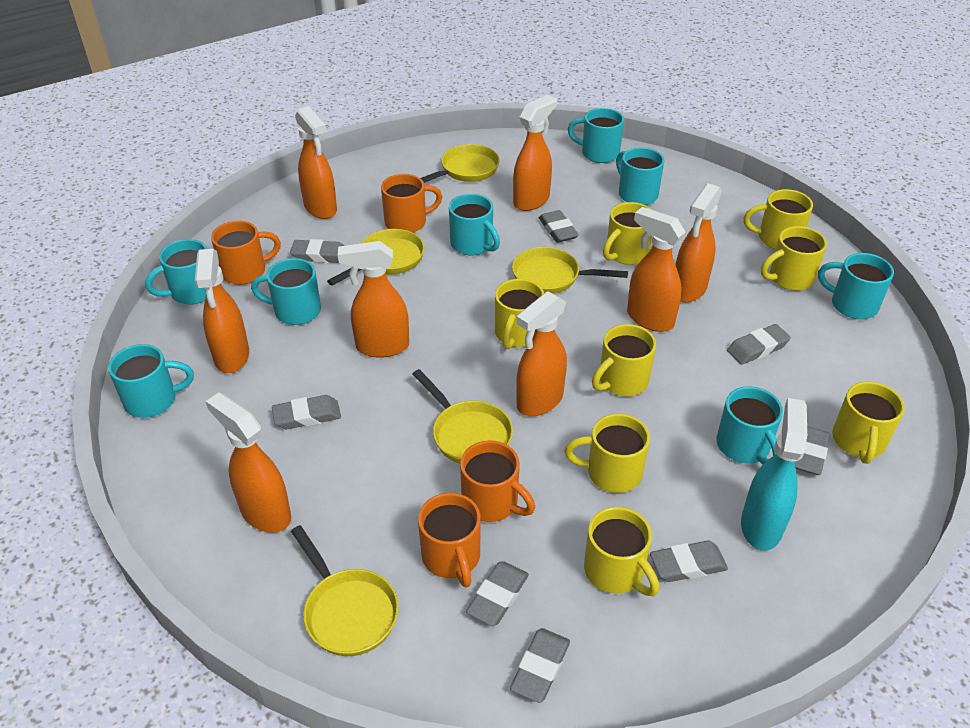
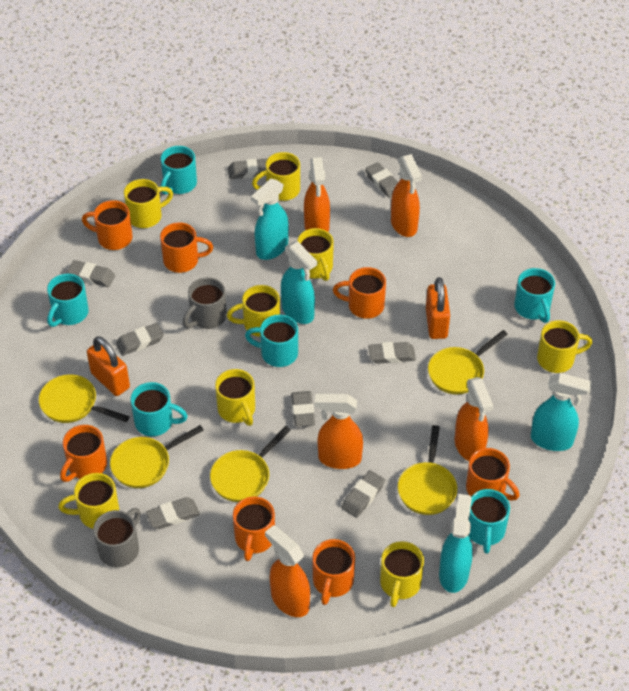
grey mug: none = 0 -> [93,508,141,567] [183,277,227,329] = 2
orange mug: [211,221,281,285] [381,174,442,233] [418,493,481,588] [460,440,535,522] = 4 -> [60,425,107,482] [82,200,132,250] [160,222,213,273] [233,497,275,561] [312,539,355,605] [333,267,386,319] [466,448,520,501] = 7
orange padlock: none = 0 -> [87,336,130,396] [426,277,450,339] = 2
orange spray bottle: [195,249,249,373] [205,392,291,533] [295,106,337,219] [338,241,409,358] [513,95,557,211] [516,291,567,416] [627,207,685,332] [675,183,722,302] = 8 -> [265,525,310,617] [304,157,330,232] [315,394,363,469] [391,154,422,237] [455,377,494,461] = 5
turquoise mug: [108,344,194,418] [145,239,207,304] [251,258,321,325] [449,194,500,255] [568,108,624,163] [616,147,665,205] [717,386,783,464] [818,253,894,319] = 8 -> [47,274,89,327] [130,382,188,436] [161,146,197,195] [245,314,298,367] [469,489,510,554] [514,268,555,323] = 6
turquoise spray bottle: [741,398,807,551] = 1 -> [251,179,289,260] [281,241,317,324] [439,494,473,593] [531,373,592,451] = 4

